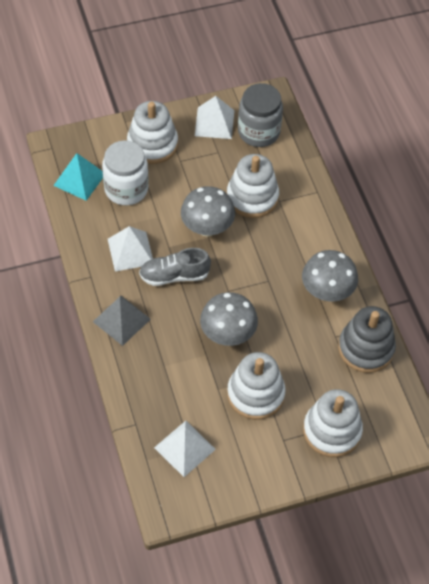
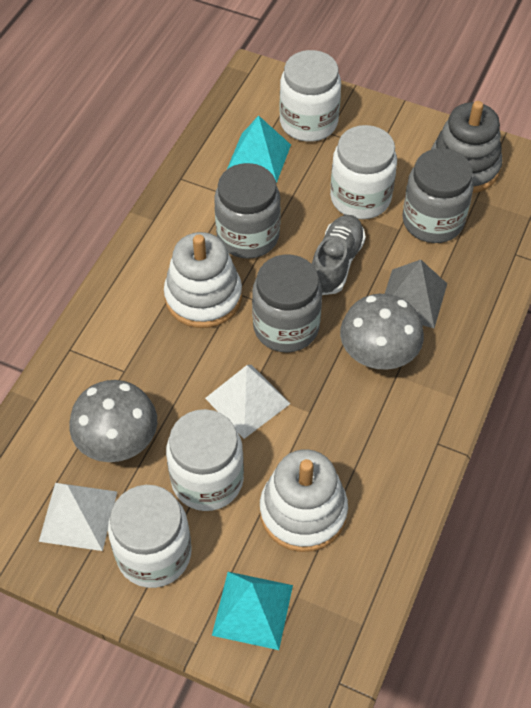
grey jar: [238,83,283,147] = 1 -> [214,163,281,259] [252,254,322,352] [402,148,474,243] = 3
grey mushroom: [181,186,235,237] [200,292,258,346] [302,250,358,302] = 3 -> [69,380,157,462] [340,294,424,370] = 2
turquoise pyramid: [53,153,103,201] = 1 -> [212,572,293,650] [227,115,291,183] = 2
white jar: [102,140,149,205] = 1 -> [108,485,192,588] [166,409,244,511] [280,50,341,142] [330,125,397,219] = 4
white pyramid: [108,226,153,272] [154,421,216,477] [195,96,234,139] = 3 -> [39,483,117,551] [205,365,290,439] = 2
white stacking toy: [127,101,178,164] [227,154,279,218] [227,352,285,420] [303,389,363,457] = 4 -> [164,232,242,328] [260,449,348,552] = 2

